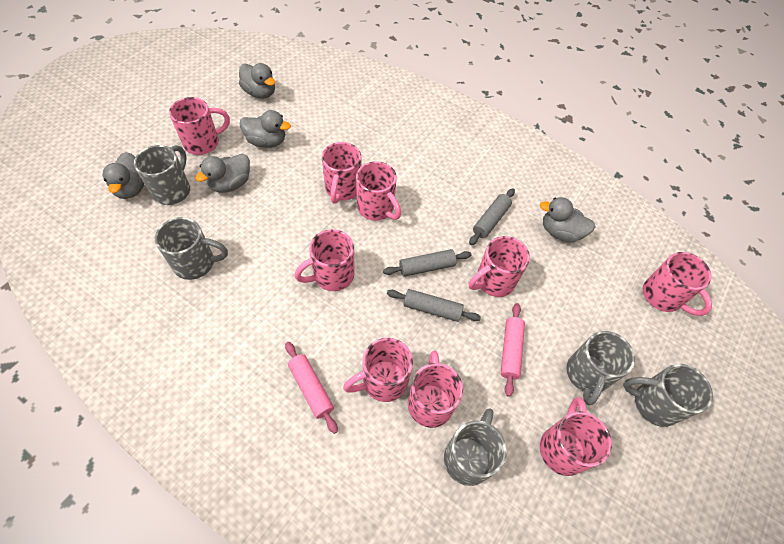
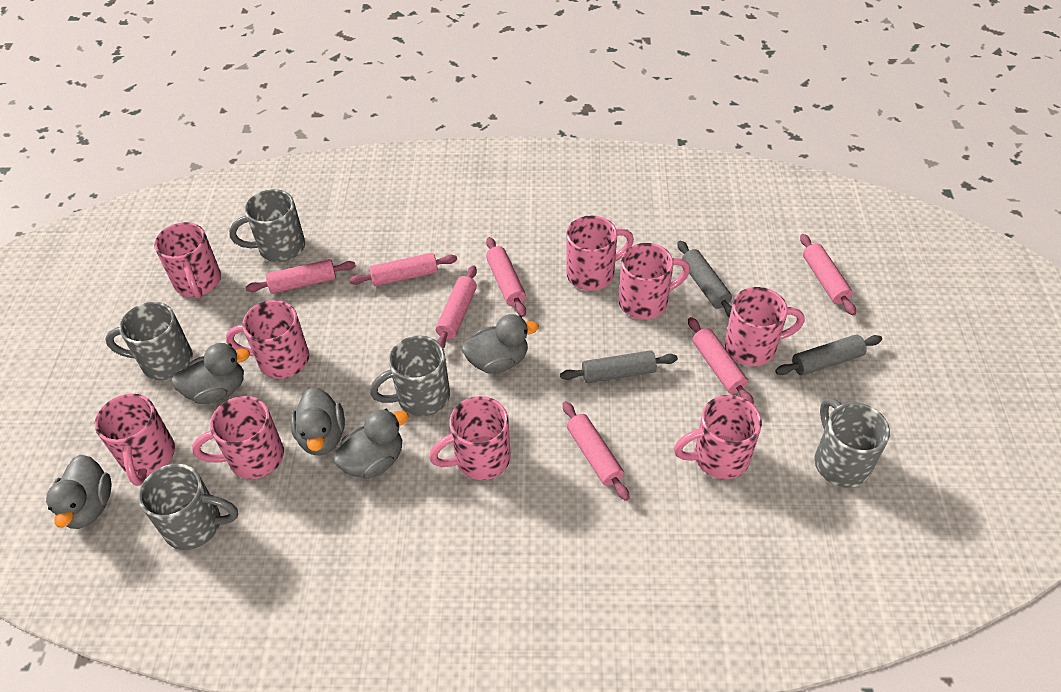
pink rolling pin: [285,342,338,434] [501,303,525,397] = 2 -> [246,259,356,294] [349,253,457,286] [436,265,477,349] [486,237,526,317] [563,401,630,501] [688,317,754,405] [800,234,856,315] = 7

